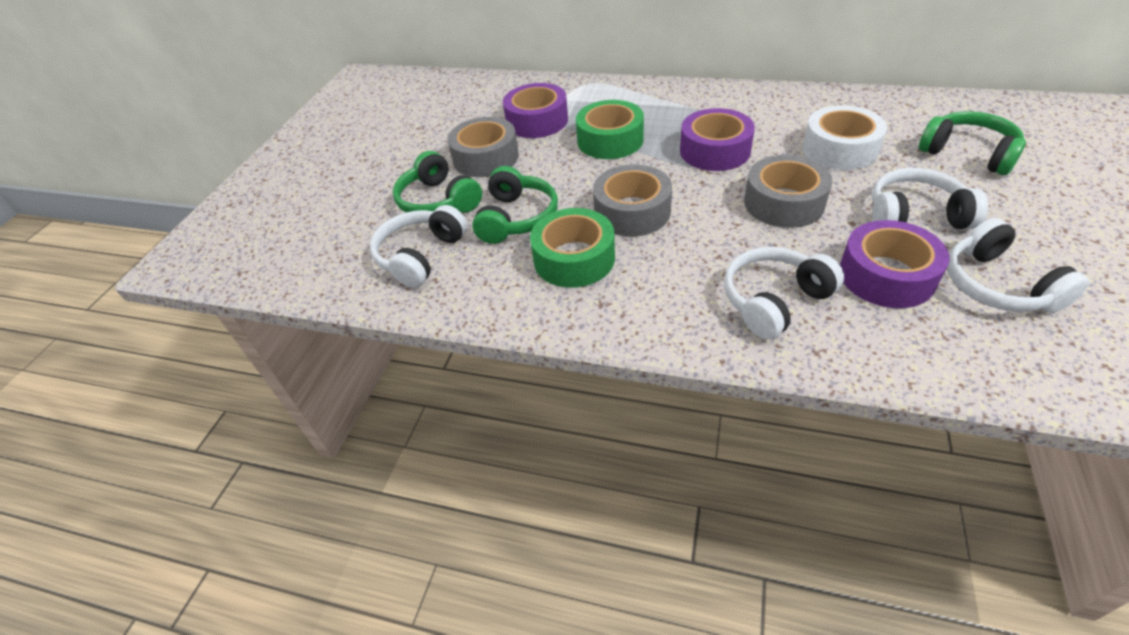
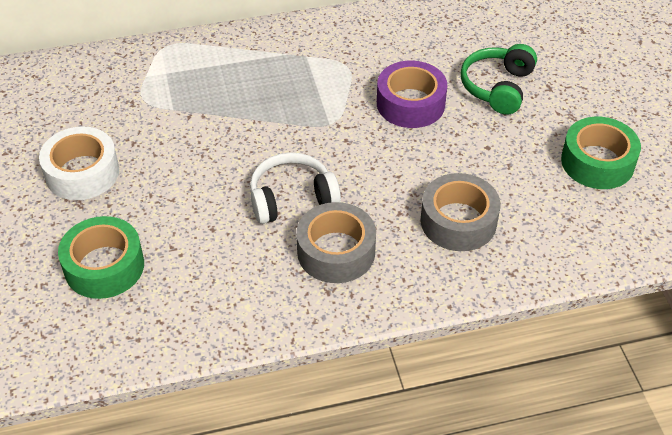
green headphones: [393,151,482,213] [472,166,558,244] [919,111,1026,175] = 3 -> [460,44,537,115] = 1
grey tape: [447,117,519,177] [593,164,672,236] [744,155,832,228] = 3 -> [296,202,376,283] [420,173,500,251] = 2
purple tape: [503,83,568,138] [680,108,755,171] [840,220,949,308] = 3 -> [377,61,448,128] = 1
white headphones: [370,205,467,288] [724,247,844,340] [872,168,988,229] [947,218,1089,313] = 4 -> [250,152,341,224] = 1

